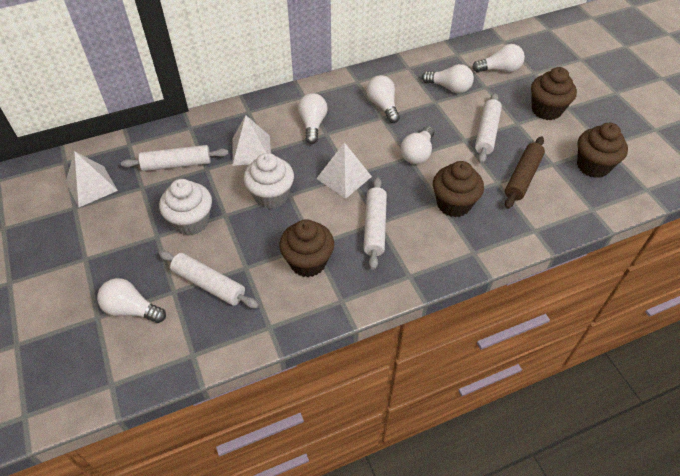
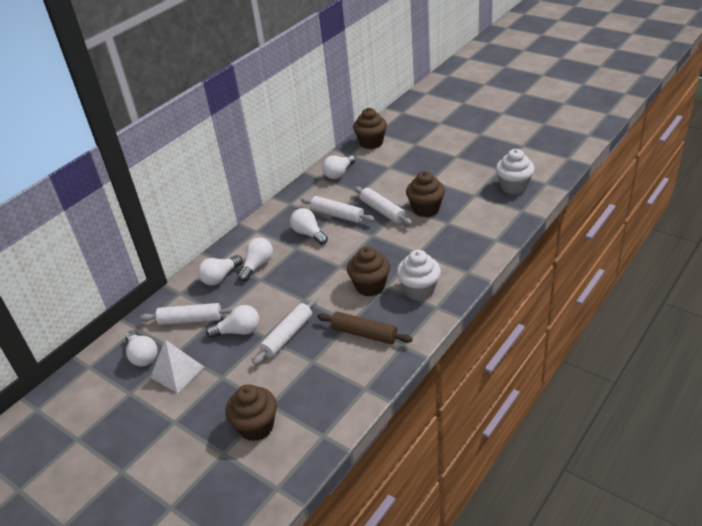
white pyramid: [66,151,118,207] [232,115,271,166] [316,142,372,199] = 3 -> [150,340,204,393] = 1

